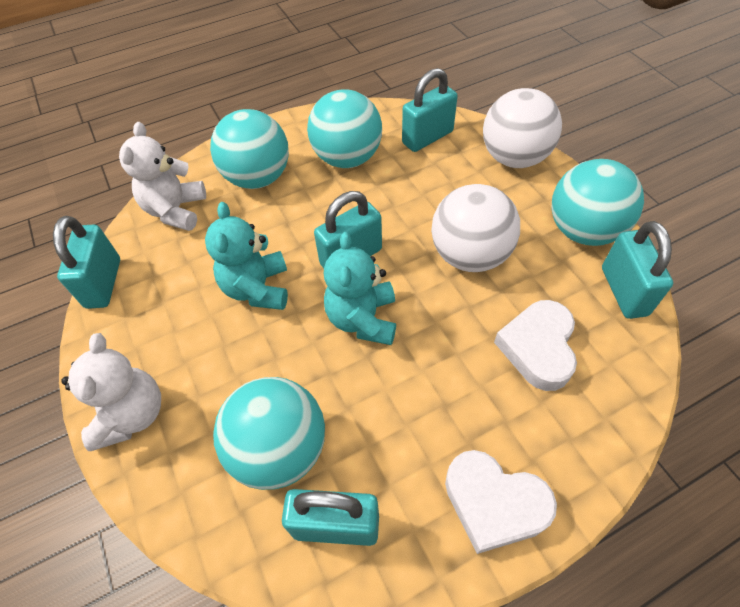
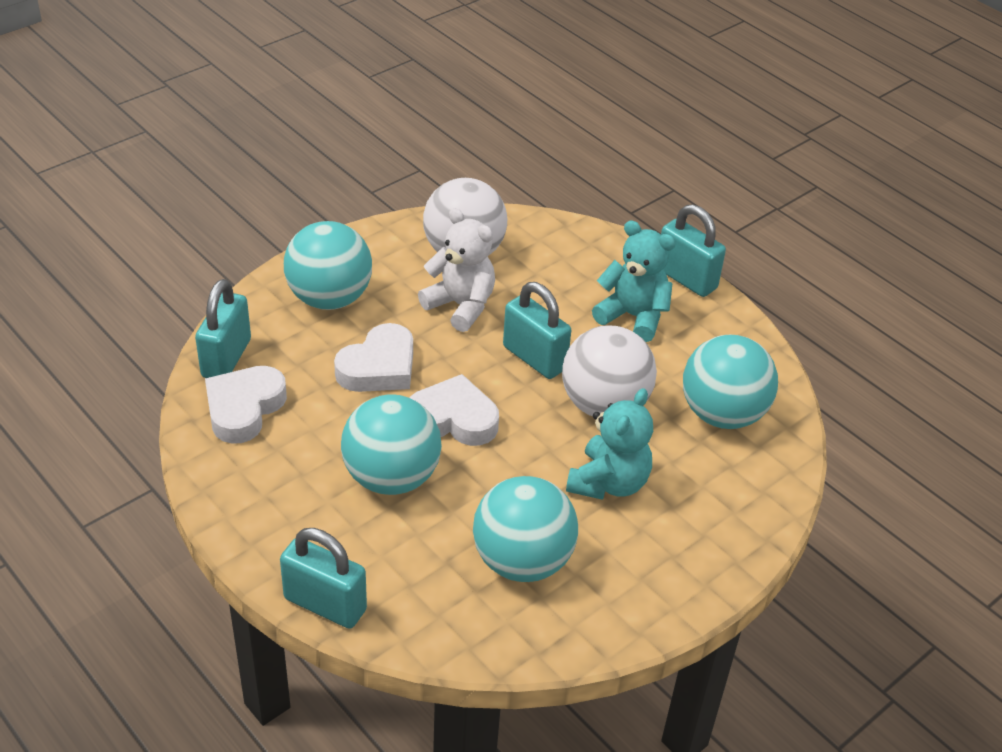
turquoise padlock: [53,216,120,309] [282,489,379,546] [314,191,382,268] [402,68,458,152] [602,221,673,319] = 5 -> [195,279,251,378] [280,528,367,629] [503,282,571,379] [661,204,726,297] = 4
white heart: [445,450,557,554] [494,300,577,391] = 2 -> [205,366,287,444] [334,323,413,392] [409,374,499,446] = 3
white teddy bear: [61,333,161,451] [119,122,206,231] = 2 -> [418,208,495,332] = 1

